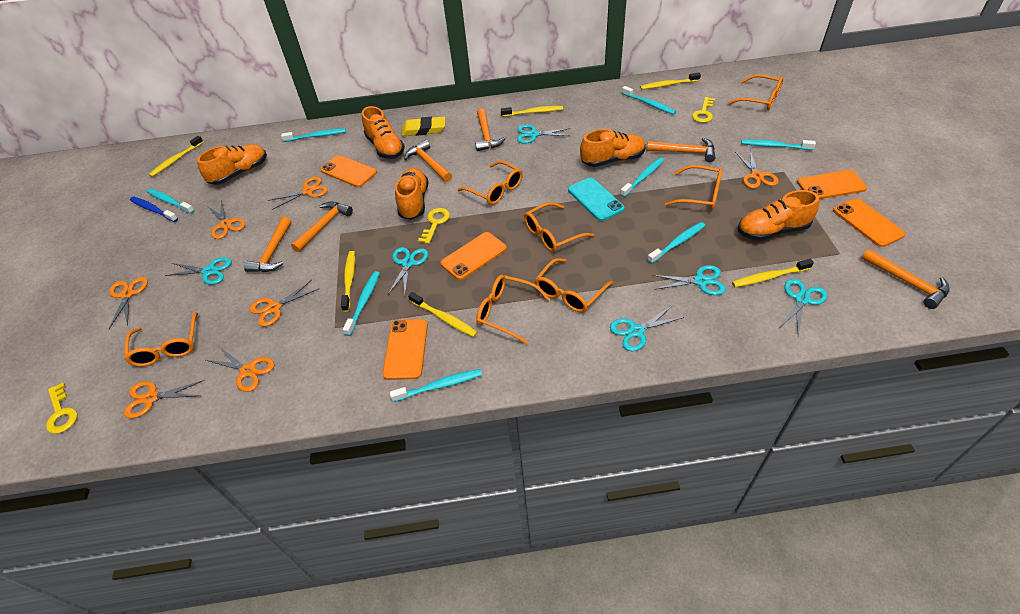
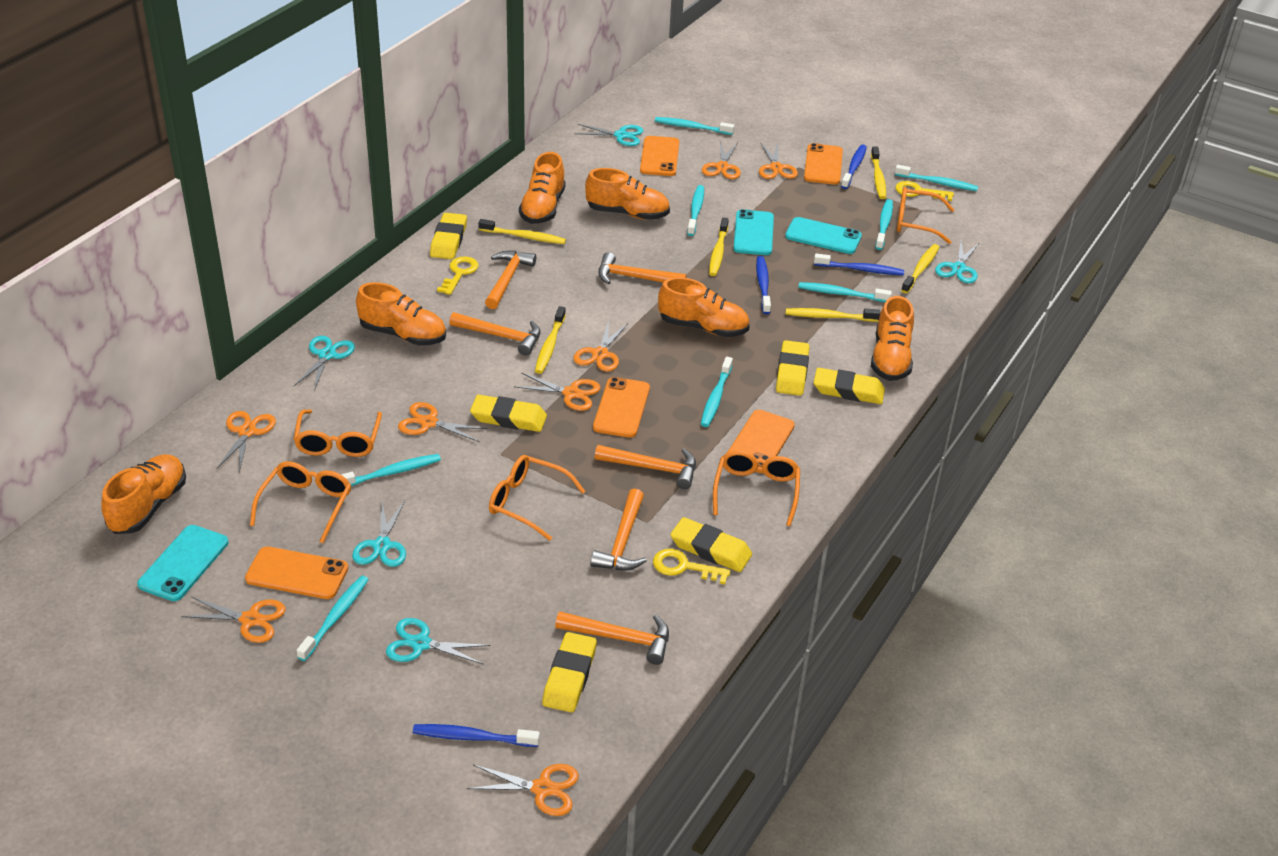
blue toothbrush: [130,196,178,222] = 1 -> [413,724,540,747] [756,256,771,314] [814,254,904,276] [841,144,867,189] = 4
orange glasses: [124,312,198,367] [458,161,523,205] [476,275,551,344] [524,202,594,252] [535,258,613,313] [665,165,723,210] [728,74,783,110] = 7 -> [250,461,352,543] [294,410,382,457] [489,455,586,541] [713,450,800,526] [897,187,954,244] = 5
orange scissors: [109,277,148,329] [124,380,204,418] [206,347,275,392] [208,200,245,239] [250,280,318,327] [268,177,328,210] [735,150,778,188] = 7 -> [181,597,286,643] [216,411,276,472] [398,402,488,442] [467,764,579,816] [514,373,601,411] [573,320,628,372] [702,141,741,179] [759,142,798,179] = 8
orange shoe: [197,144,267,185] [362,106,405,159] [395,168,428,220] [580,129,645,167] [738,190,819,241] = 5 -> [101,454,186,534] [356,282,446,346] [519,152,566,224] [585,168,670,220] [658,277,750,337] [871,296,914,381] = 6
turquoise phone: [568,177,625,221] = 1 -> [137,525,229,601] [733,209,774,255] [785,217,862,254] = 3
turquoise scissors: [164,257,232,285] [388,247,428,294] [517,125,570,144] [610,305,684,351] [652,265,726,295] [779,279,827,336] = 6 -> [294,336,355,391] [352,500,406,567] [386,618,490,664] [574,124,643,146] [935,241,980,283] = 5
yellow eraser: [401,117,445,136] = 1 -> [430,213,467,259] [470,395,547,432] [542,632,597,712] [670,517,752,572] [776,340,810,396] [814,368,885,404] = 6

